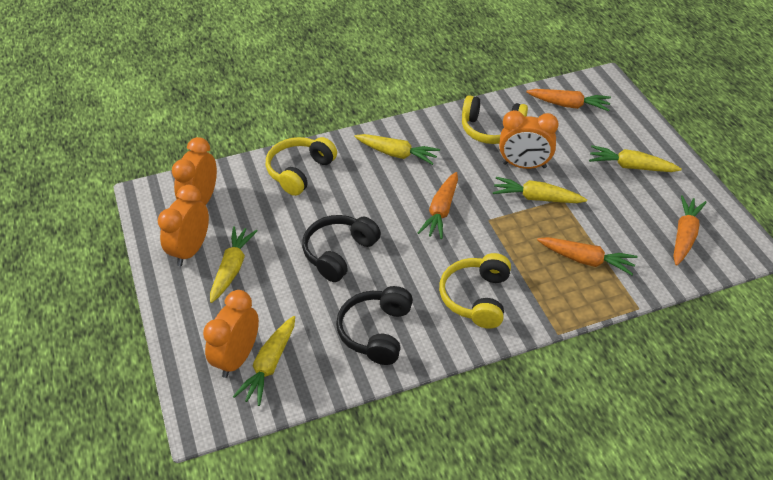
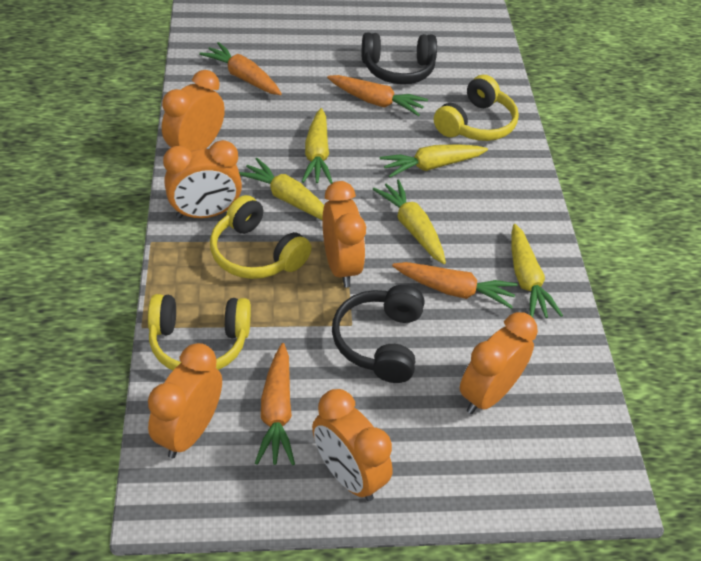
orange clock: [158,185,209,266] [172,137,217,205] [203,290,259,378] [499,110,559,169] = 4 -> [148,343,222,458] [162,70,225,151] [163,140,242,218] [312,389,393,501] [322,181,366,287] [460,312,538,414] = 6

